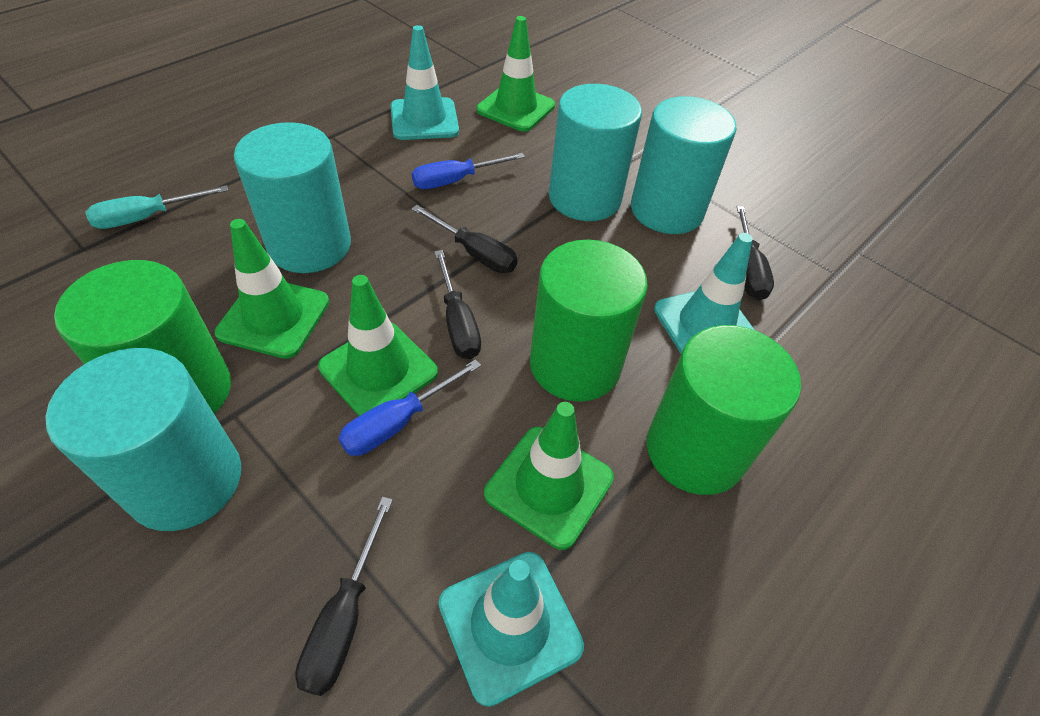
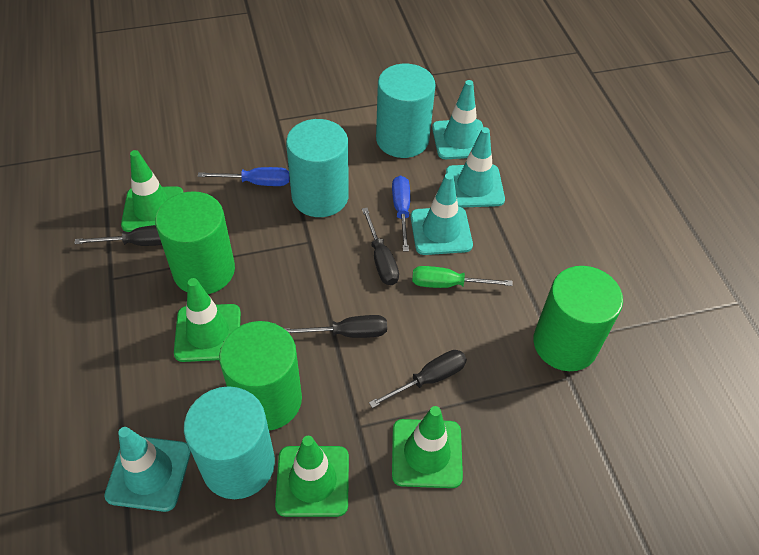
green screwdriver: none = 0 -> [412,266,513,288] = 1
turquoise cylinder: [46,348,241,531] [234,122,351,273] [549,84,642,221] [631,96,737,234] = 4 -> [184,386,275,499] [286,119,349,217] [376,64,435,158] = 3
turquoise screwdriver: [85,185,229,229] = 1 -> none = 0
turquoise traffic cone: [391,25,459,140] [439,552,584,707] [654,233,755,354] = 3 -> [104,427,191,512] [410,173,473,255] [432,80,484,159] [446,127,505,208] = 4

